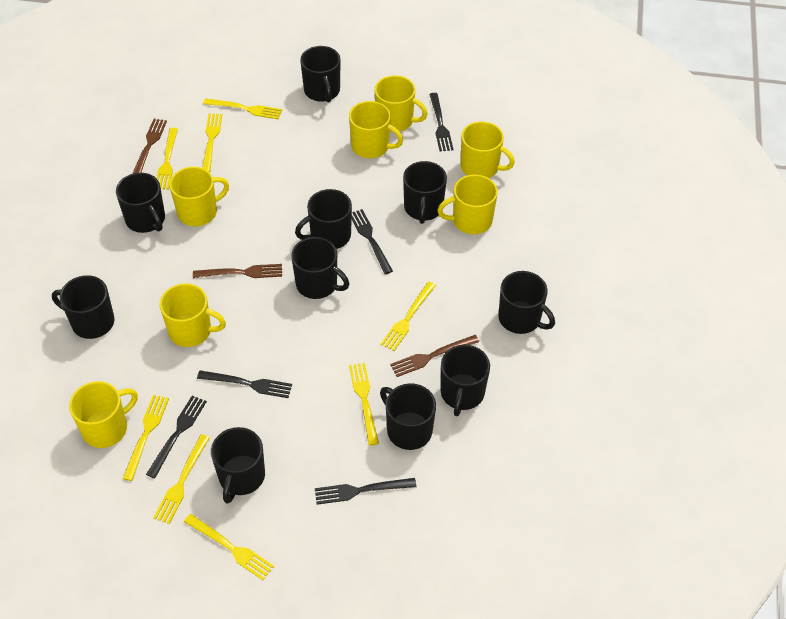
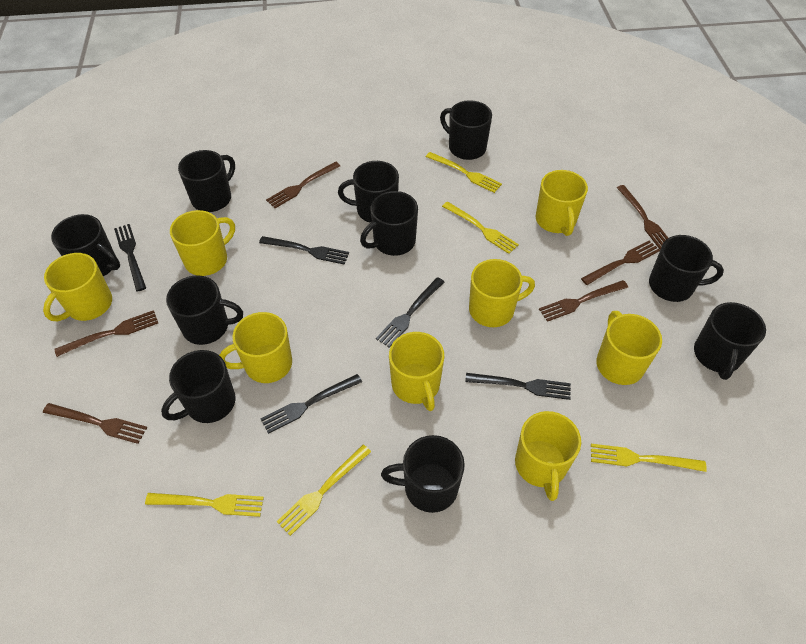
brown fork: [132,119,167,174] [193,264,282,278] [390,335,479,377] = 3 -> [43,403,147,444] [54,310,158,357] [266,162,340,208] [539,280,628,322] [581,240,660,285] [617,185,668,250] = 6
yellow fork: [122,395,169,481] [153,434,210,524] [156,128,178,190] [184,514,274,580] [202,114,222,172] [203,98,282,119] [349,363,379,446] [381,282,436,351] = 8 -> [145,493,264,517] [277,445,371,536] [426,152,502,193] [442,201,519,254] [591,444,707,472] = 5
yellow mug: [69,381,138,448] [160,283,226,347] [169,167,229,226] [349,101,403,158] [374,75,428,132] [437,174,498,234] [461,121,515,178] = 7 -> [43,253,112,321] [170,210,235,276] [219,312,292,383] [389,332,444,411] [469,259,535,327] [515,411,581,501] [536,170,588,236] [596,311,662,385] = 8

